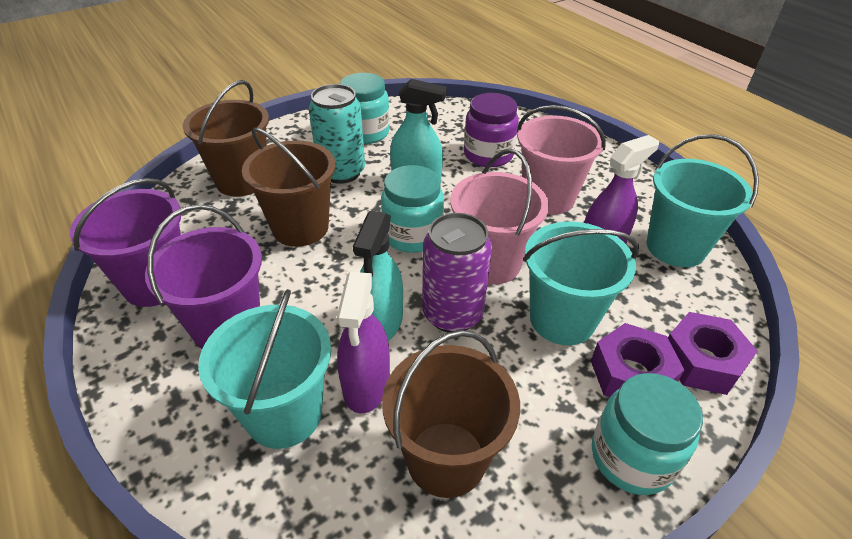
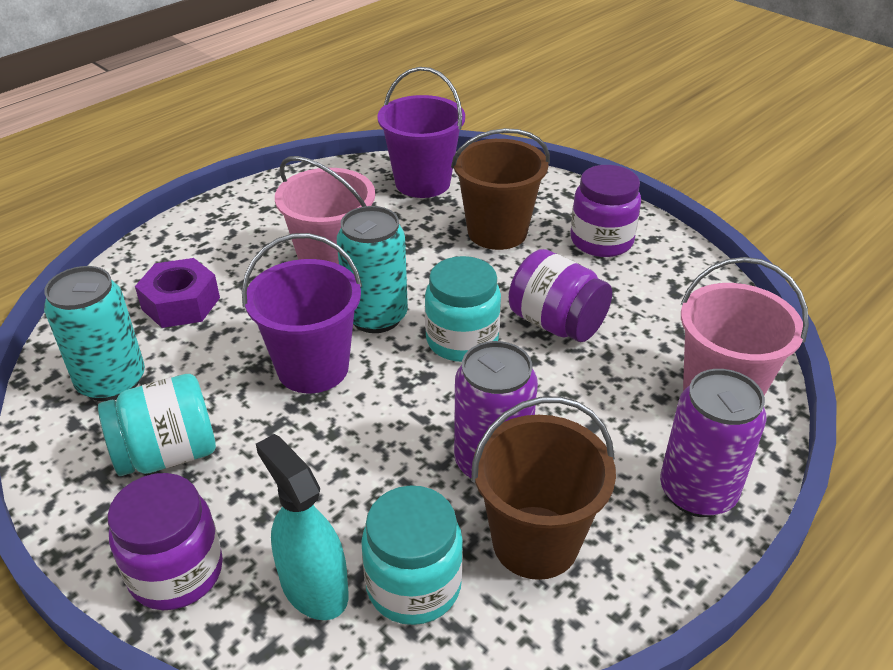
brown bucket: [183,80,269,197] [242,128,336,247] [382,330,520,498] = 3 -> [451,128,550,250] [471,396,616,580] = 2
purple can: [422,213,492,333] = 1 -> [454,341,538,479] [660,369,767,517] = 2
purple jar: [464,93,519,167] = 1 -> [107,473,223,610] [509,249,612,342] [570,165,641,257] = 3
purple nut: [591,323,684,397] [668,312,758,395] = 2 -> [135,258,220,328] = 1
purple spray bottle: [337,272,390,413] [584,135,659,244] = 2 -> none = 0
turquoise bucket: [198,289,331,449] [523,221,639,345] [647,134,759,267] = 3 -> none = 0
turquoise can: [309,84,365,184] = 1 -> [44,266,145,402] [337,206,408,333] = 2
turquoise spray bottle: [353,210,403,341] [390,79,447,183] = 2 -> [256,434,349,620] = 1

